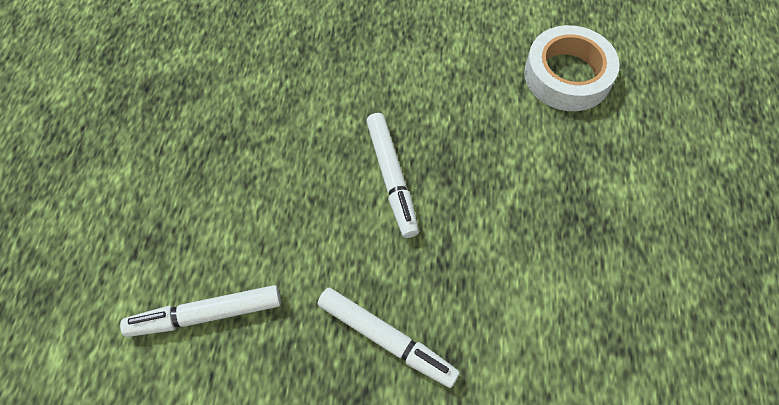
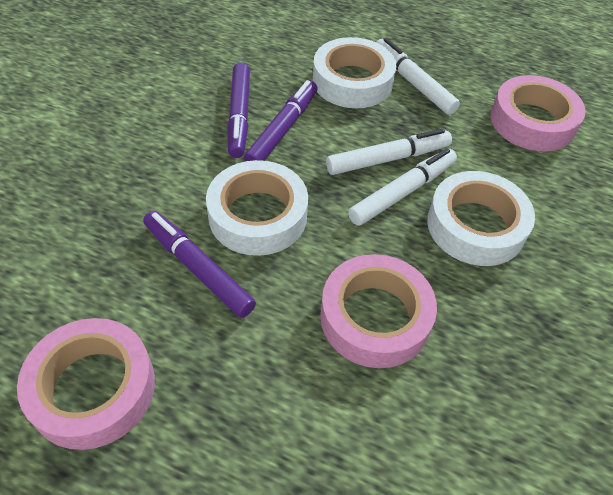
pink tape: none = 0 -> [17,318,155,450] [320,254,437,368] [491,75,586,152] = 3
purple marker: none = 0 -> [143,211,256,318] [227,63,250,158] [244,80,318,162] = 3
white tape: [524,25,620,111] = 1 -> [206,160,308,256] [313,37,396,108] [427,171,535,266] = 3

